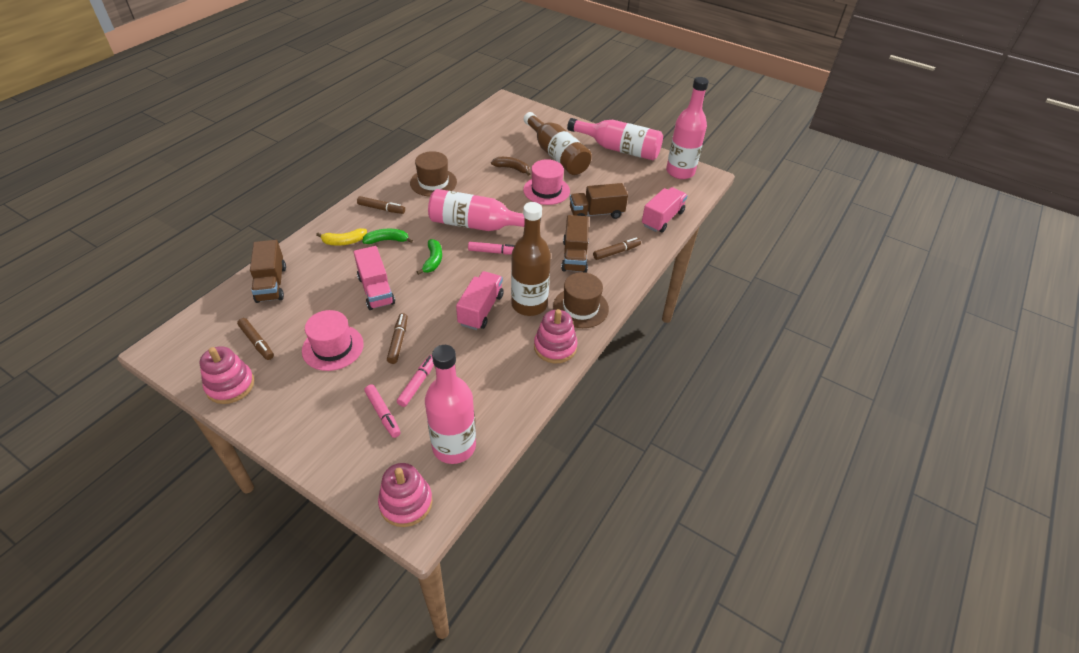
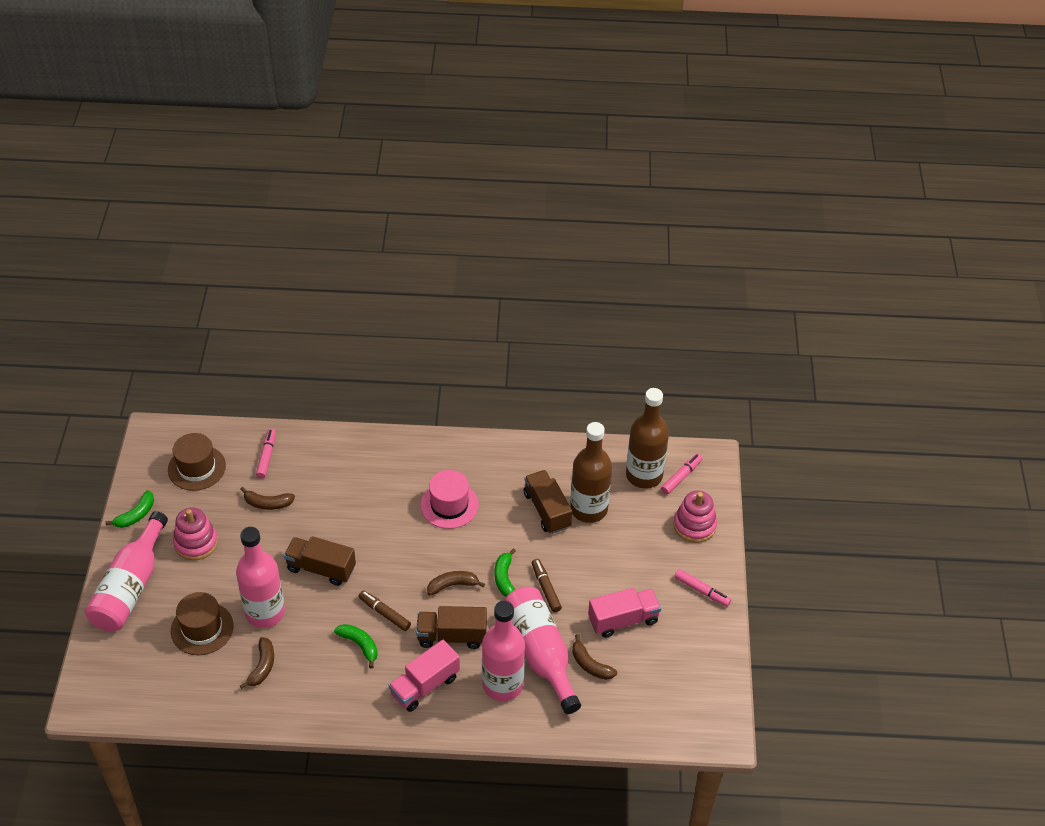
brown banana: [491,157,530,176] = 1 -> [240,487,295,510] [240,637,274,689] [427,571,485,595] [572,634,617,680] = 4
brown marker: [237,318,274,360] [357,196,405,214] [387,313,408,364] [593,237,641,260] = 4 -> [358,590,411,631] [532,559,562,612] = 2
green banana: [362,229,413,244] [417,239,442,275] = 2 -> [105,490,154,528] [334,624,378,668] [495,548,516,597] = 3
pink hat: [302,310,364,371] [523,159,570,205] = 2 -> [420,470,479,529] = 1
pink stacking toy: [200,346,254,404] [378,463,433,527] [534,309,577,363] = 3 -> [173,507,218,560] [673,491,717,543] = 2
pink truck: [354,246,395,310] [456,271,504,330] [642,187,688,232] = 3 -> [389,640,460,712] [588,588,661,638] = 2
yellow banana: [316,228,367,246] = 1 -> none = 0

